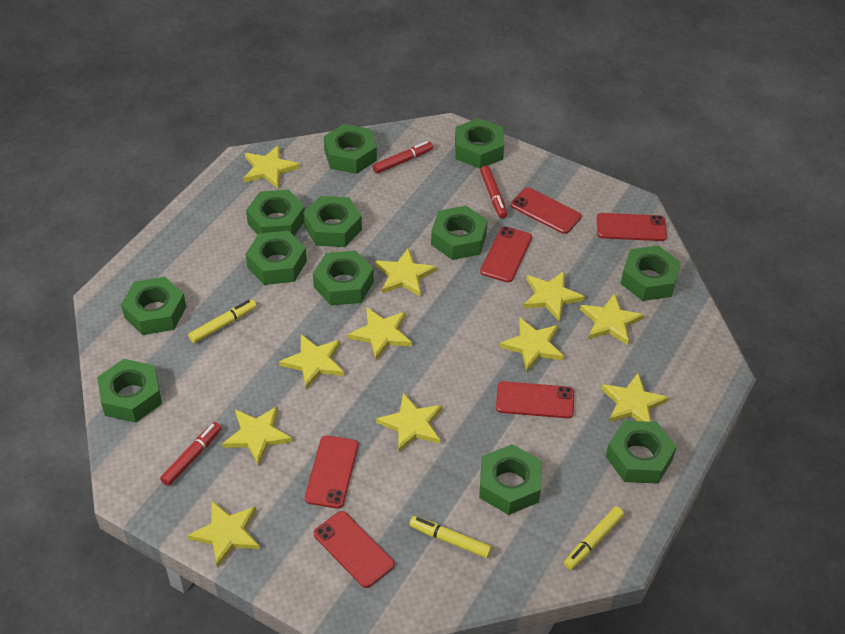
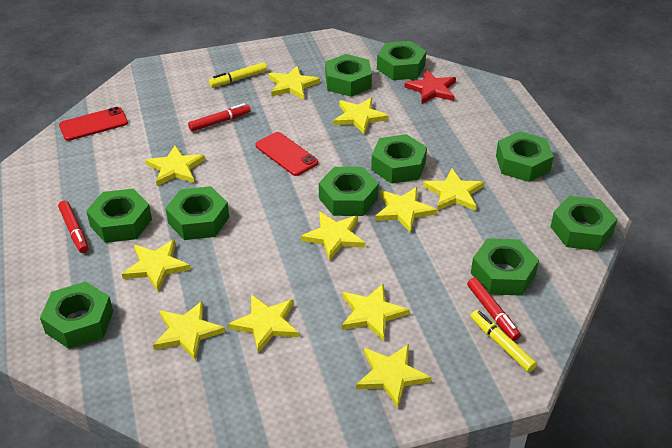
green nut: [97,359,162,423] [121,277,186,335] [246,190,305,236] [246,231,307,285] [303,196,362,247] [313,251,374,305] [324,124,377,174] [431,206,488,260] [455,118,504,169] [479,444,542,515] [606,421,676,484] [621,246,681,301] = 12 -> [40,281,113,349] [86,189,152,243] [166,186,229,240] [319,167,379,216] [325,54,372,97] [371,134,427,184] [377,41,426,80] [471,238,539,296] [496,131,554,182] [550,196,617,251] = 10
red phone: [305,435,359,509] [314,511,395,588] [480,226,532,282] [496,381,574,418] [511,187,581,234] [597,213,667,241] = 6 -> [59,107,128,141] [256,132,319,176] = 2
red star: none = 0 -> [404,70,456,104] = 1
yellow marker: [188,299,256,343] [409,516,492,558] [564,507,624,570] = 3 -> [209,62,267,87] [471,310,537,372] = 2

